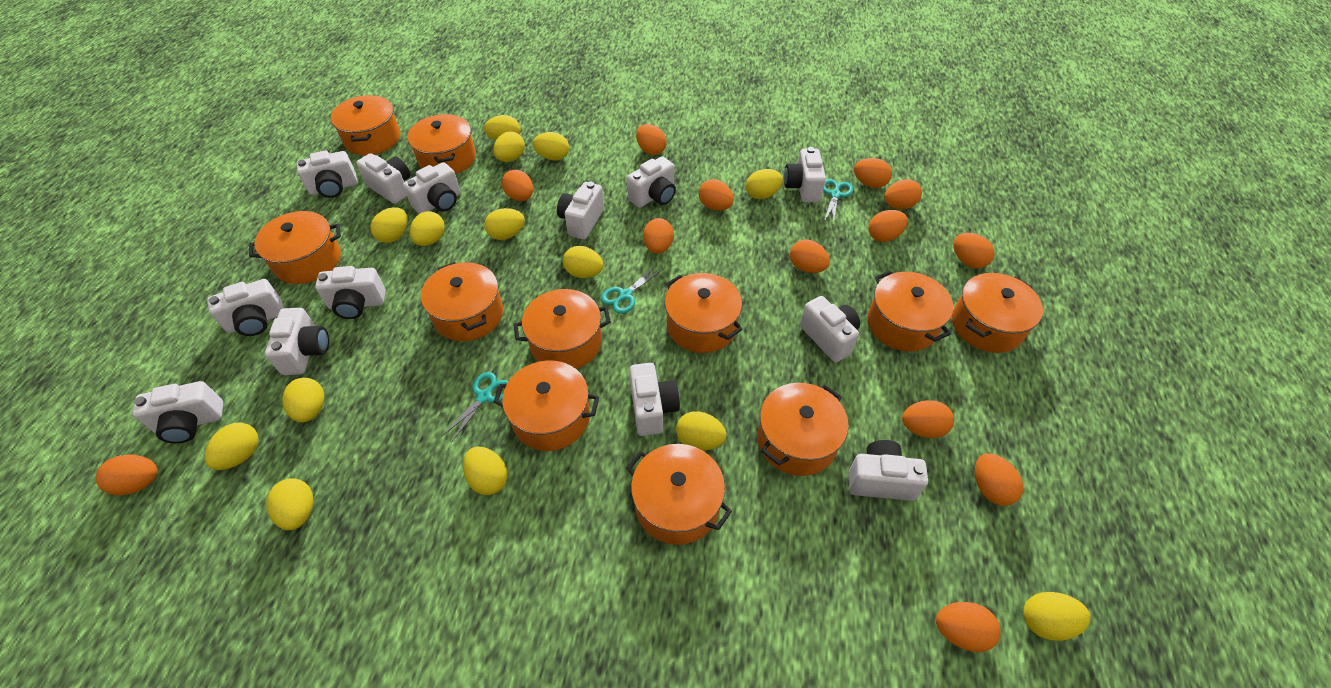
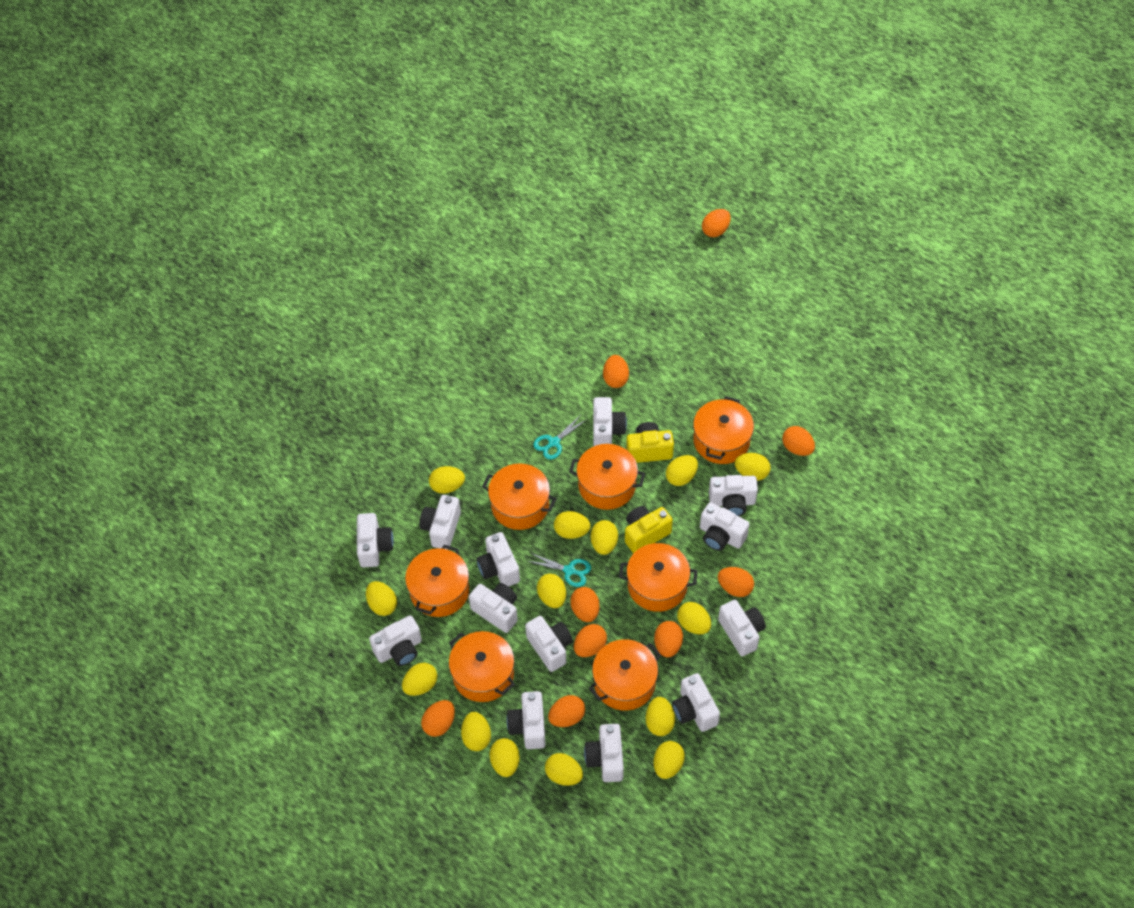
orange egg: [96,454,158,496] [502,170,533,201] [636,124,667,155] [643,218,674,254] [699,179,734,211] [790,239,830,273] [854,158,892,188] [868,210,908,242] [884,179,922,209] [902,400,954,438] [936,602,1001,652] [953,233,995,269] [975,453,1023,506] = 13 -> [421,700,455,737] [548,695,585,727] [570,587,600,622] [574,624,607,657] [603,355,629,388] [654,621,683,657] [702,209,730,237] [718,567,754,597] [782,426,815,456] = 9
orange pot: [249,211,341,284] [331,95,400,155] [408,114,476,174] [421,262,503,341] [494,360,599,451] [514,289,611,369] [626,444,732,545] [665,273,743,353] [758,383,849,476] [868,271,953,352] [952,273,1043,353] = 11 -> [405,545,469,617] [449,631,515,702] [482,463,556,530] [569,444,645,510] [589,639,661,711] [619,543,697,612] [693,396,754,464] = 7
turquoise scissors: [441,372,508,443] [601,265,664,314] [823,179,853,224] = 3 -> [528,553,591,587] [533,415,586,460] = 2
yellow camera: none = 0 -> [625,506,673,553] [626,422,674,463] = 2

